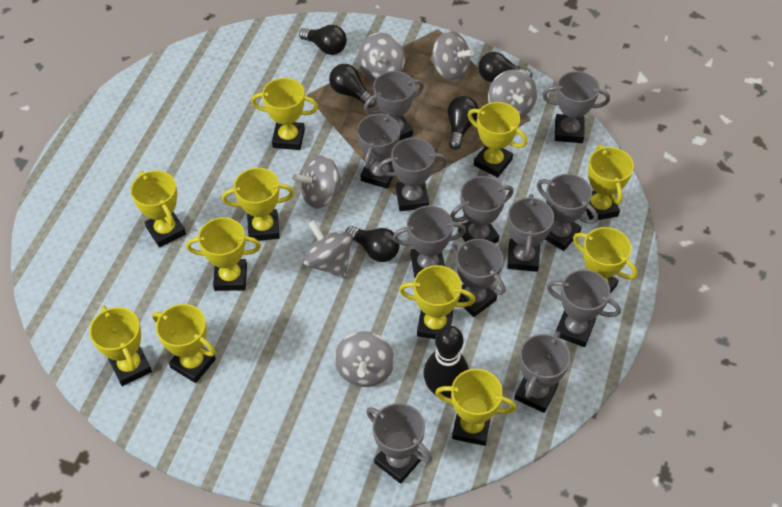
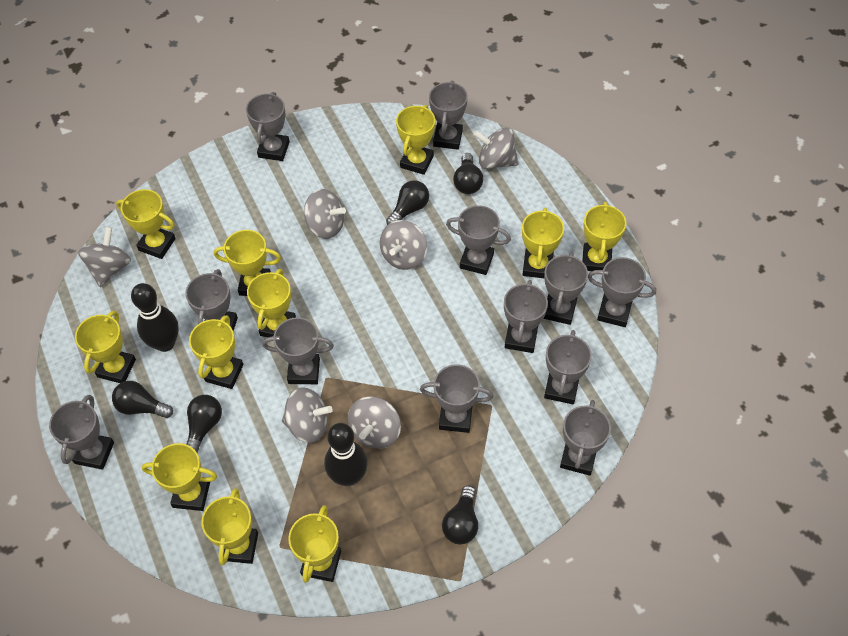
black bowling pin: [423,326,469,398] = 1 -> [131,283,179,352] [324,423,368,486] = 2

